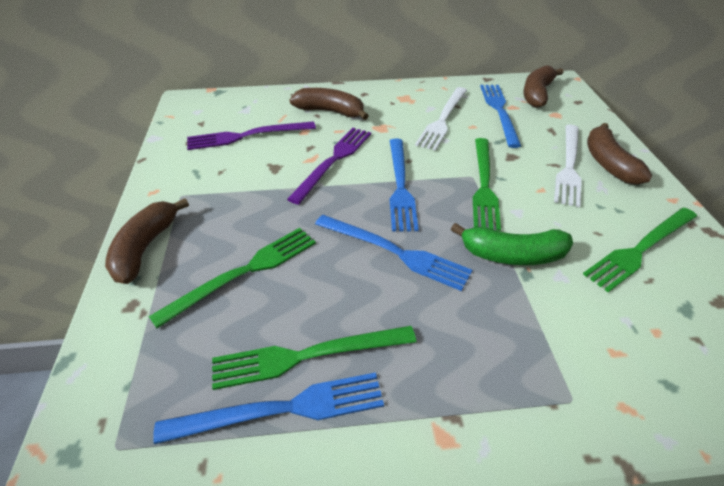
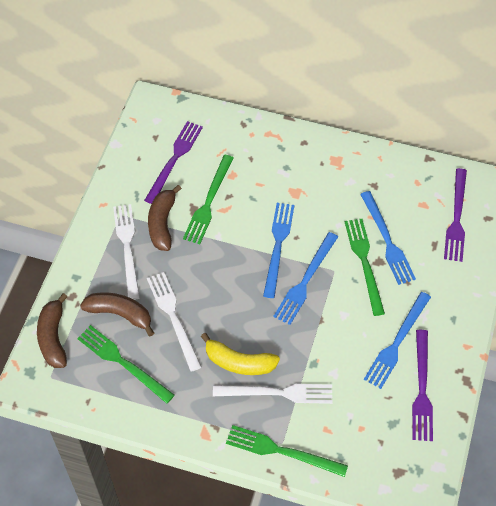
brown banana: [105,198,189,284] [289,88,369,120] [523,65,564,108] [587,123,652,185] = 4 -> [37,293,67,368] [80,293,154,337] [148,185,182,251] = 3
green banana: [451,223,573,265] = 1 -> none = 0
purple fork: [187,121,316,150] [287,128,371,205] = 2 -> [144,121,203,204] [412,330,433,441] [444,168,467,262] = 3
white fork: [415,87,467,151] [554,125,582,207] = 2 -> [113,204,140,300] [147,272,202,372] [213,384,332,404] = 3
yellow banana: none = 0 -> [201,333,280,375] = 1

